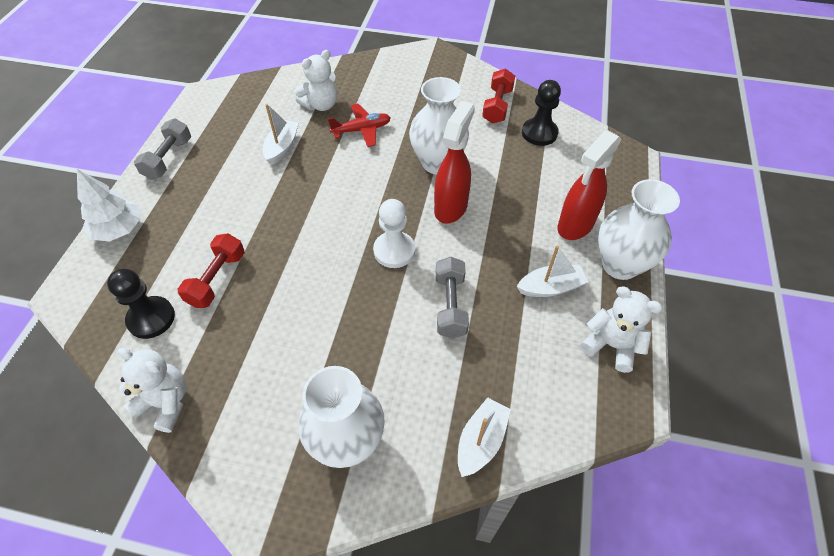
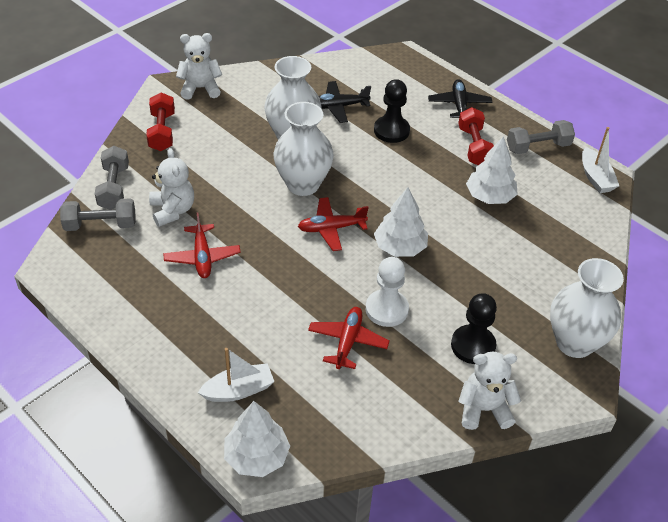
black plane: none = 0 -> [319,81,371,123] [428,79,492,118] = 2
grey dumbbell: [134,119,191,180] [436,257,469,338] = 2 -> [60,198,136,231] [95,146,129,210] [507,120,575,154] = 3
red plane: [328,104,391,147] = 1 -> [163,212,241,278] [298,197,369,251] [308,307,390,369] = 3
red spray bottle: [434,101,475,224] [558,130,621,240] = 2 -> none = 0
white boat: [263,104,299,165] [458,397,511,477] [517,245,588,297] = 3 -> [198,348,274,402] [582,127,619,193] = 2
white tree: [77,169,141,241] = 1 -> [224,401,290,477] [374,187,428,257] [466,136,518,204] = 3

